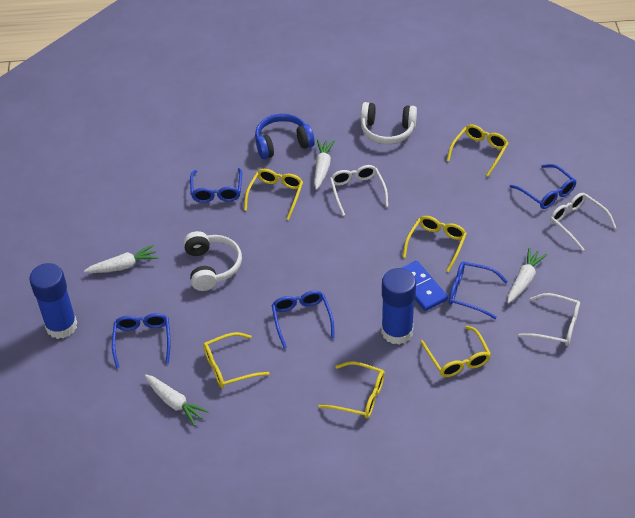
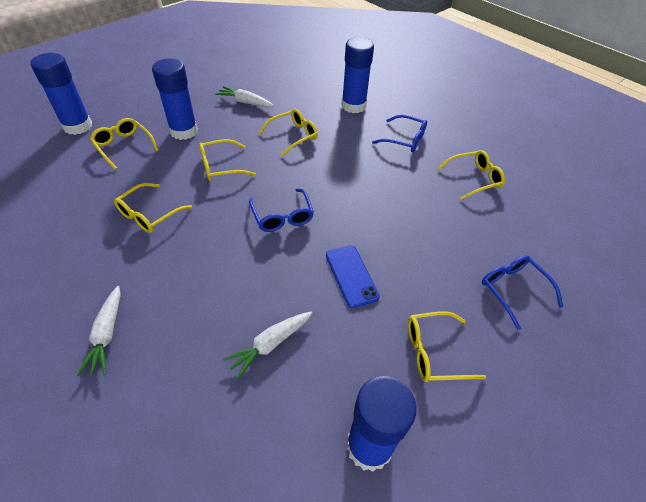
blue domino: [402,261,448,311] = 1 -> none = 0
blue glasses: [112,313,171,368] [190,168,242,203] [272,291,335,349] [449,262,508,319] [510,164,576,209] = 5 -> [249,189,314,232] [372,115,427,152] [482,255,563,330] = 3
blue glue stick: [29,263,77,339] [381,268,416,345] = 2 -> [30,53,92,135] [152,59,198,140] [341,37,374,113] [346,376,417,472] = 4
blue headphones: [255,114,315,159] = 1 -> none = 0
blue phone: none = 0 -> [326,245,380,308] = 1
white carrot: [84,245,158,273] [144,374,209,426] [314,139,335,190] [507,248,547,303] = 4 -> [77,286,121,376] [215,86,274,107] [223,311,312,379] = 3
white glasses: [330,165,388,216] [518,293,580,346] [550,193,616,251] = 3 -> none = 0
white headphones: [183,231,242,291] [361,102,417,144] = 2 -> none = 0

